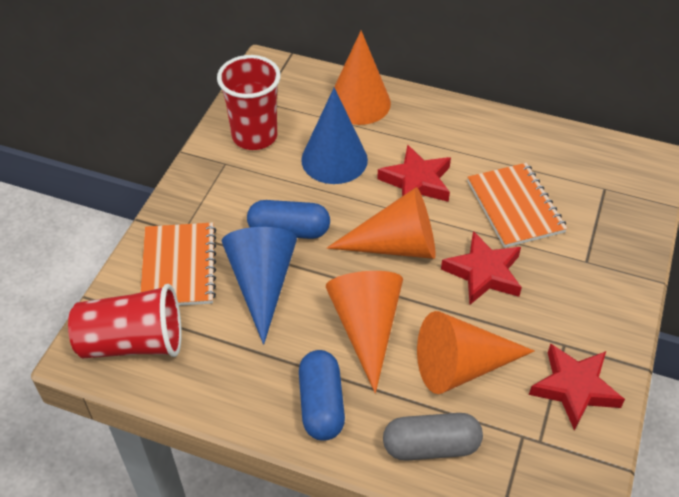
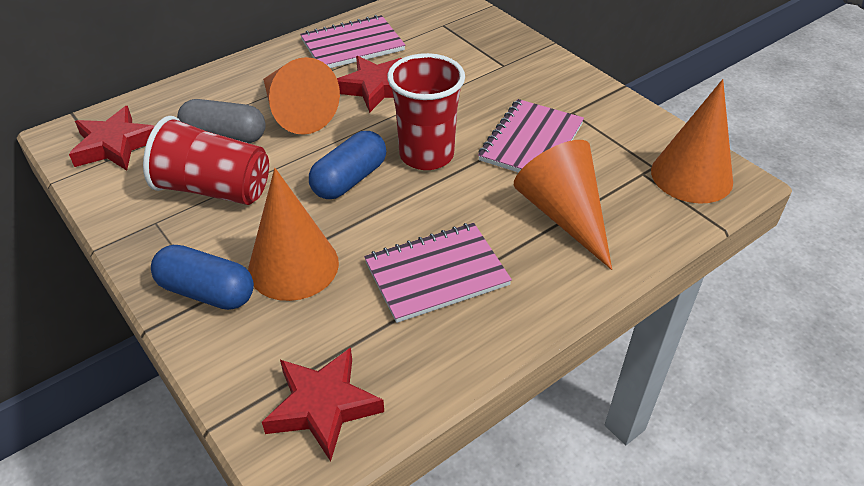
blue cone: [222,227,297,345] [301,87,368,184] = 2 -> none = 0
orange notebook: [140,223,216,306] [467,163,567,248] = 2 -> none = 0
pink notebook: none = 0 -> [300,15,405,68] [364,223,512,323] [478,99,584,173] = 3

